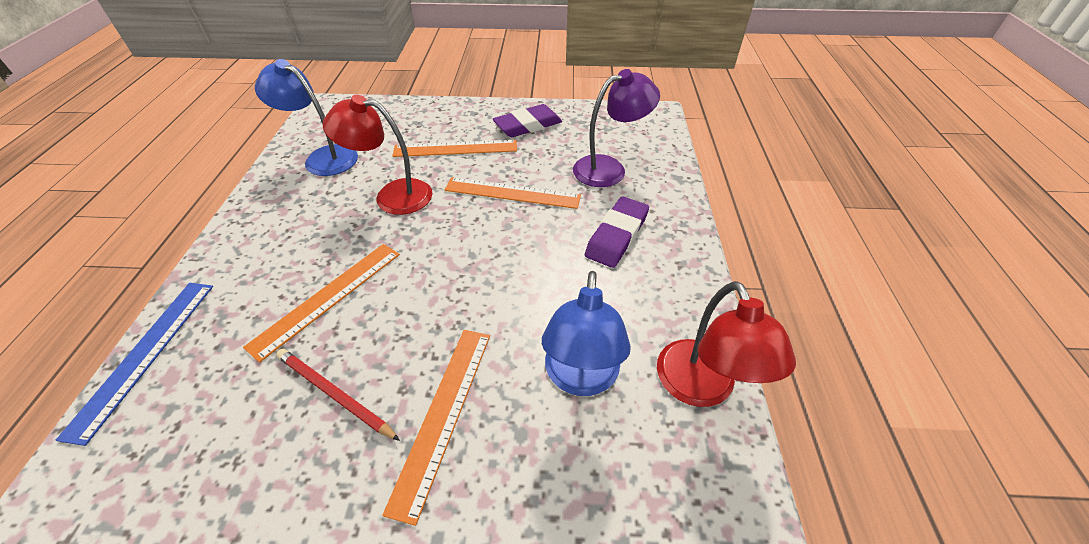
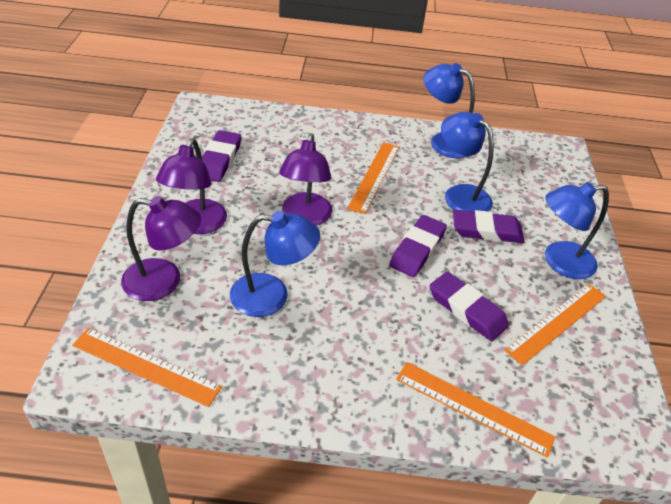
blue lamp: [255,59,358,176] [542,271,631,396] = 2 -> [230,211,320,317] [423,63,475,158] [441,112,494,212] [545,182,609,279] = 4
blue ruler: [56,283,213,446] = 1 -> none = 0
purple eraser: [493,104,562,137] [585,196,649,268] = 2 -> [202,130,241,182] [389,215,447,277] [430,271,509,341] [453,210,525,243] = 4
purple lamp: [573,69,660,187] = 1 -> [121,196,201,301] [156,139,227,234] [279,133,332,226] = 3
red lamp: [323,95,433,215] [657,281,796,407] = 2 -> none = 0
red pencil: [276,349,400,441] = 1 -> none = 0

